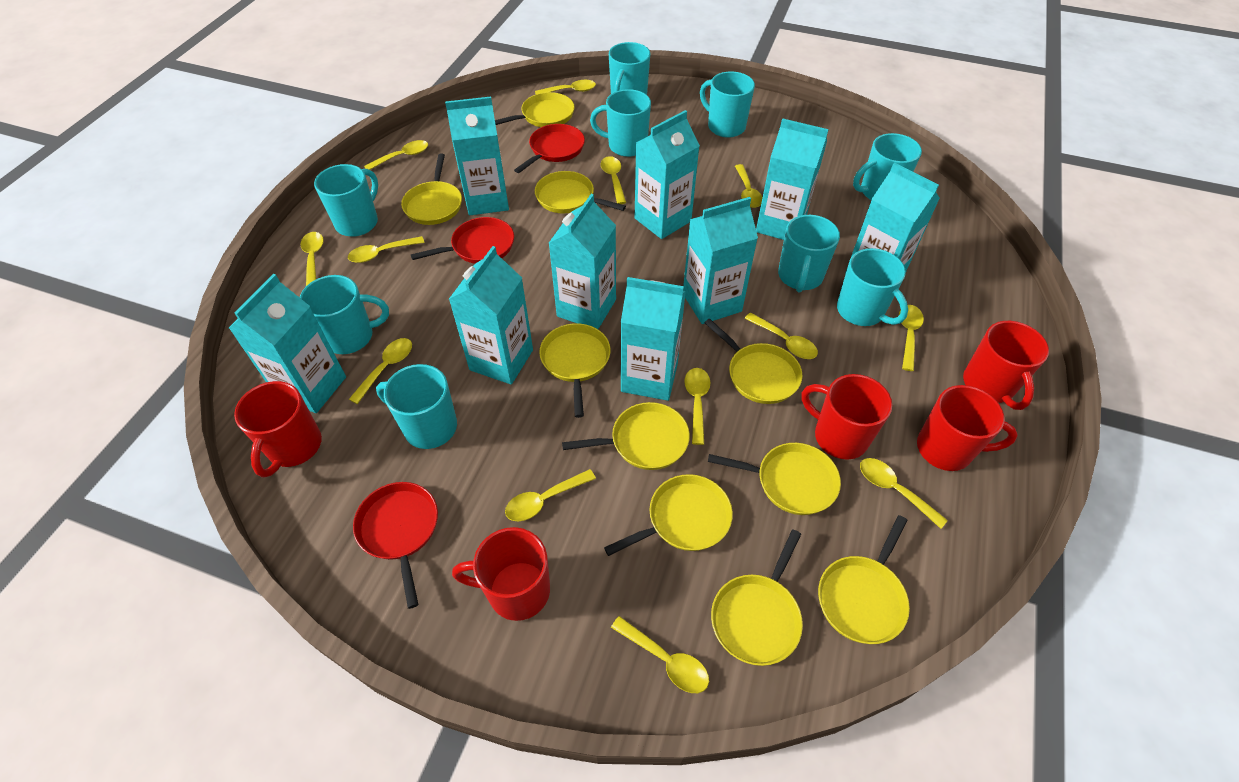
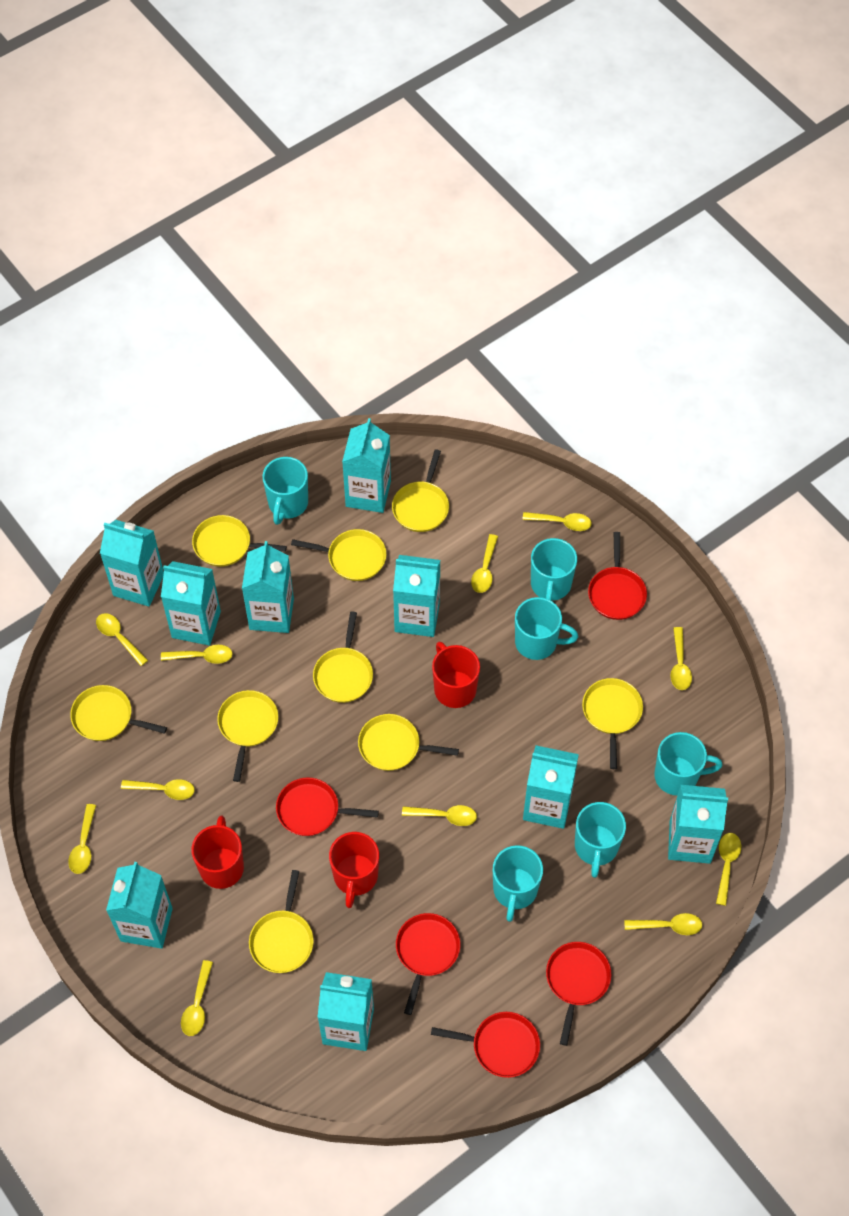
red mug: [234,381,322,478] [452,527,550,621] [801,374,892,460] [917,385,1018,471] [963,321,1049,410] = 5 -> [191,816,244,889] [329,832,379,908] [432,642,480,708] = 3
red pan: [353,482,438,609] [411,217,514,264] [514,124,585,173] = 3 -> [276,778,379,836] [396,913,460,1015] [431,1012,540,1078] [546,942,612,1046] [588,532,647,620] = 5
turquoise mug: [300,275,389,354] [314,164,378,237] [376,364,457,449] [590,89,651,157] [609,42,650,95] [700,71,755,138] [778,215,840,293] [837,248,908,326] [853,133,922,200] = 9 -> [262,457,308,525] [493,845,543,922] [515,597,578,660] [531,538,577,601] [575,802,626,878] [654,732,722,795] = 6
yellow pan: [401,154,462,225] [495,92,575,127] [535,171,626,213] [539,323,610,418] [562,402,690,470] [604,474,733,556] [704,319,802,404] [708,443,841,515] [711,530,803,666] [818,515,910,644] = 10 -> [70,685,167,741] [192,515,287,567] [217,690,278,782] [249,870,314,973] [291,529,387,581] [313,611,373,703] [358,714,459,771] [392,449,449,532] [582,678,643,769] = 9
yellow spoon: [301,232,324,286] [348,236,425,263] [349,338,412,404] [364,140,428,170] [505,469,596,521] [535,80,596,94] [601,156,626,204] [611,616,709,693] [684,368,711,445] [735,164,763,208] [744,312,818,359] [860,458,948,529] [899,305,924,371] = 13 -> [68,804,96,874] [96,613,148,666] [121,779,195,800] [161,645,233,664] [181,960,213,1036] [402,805,477,826] [471,534,498,593] [522,512,592,531] [624,913,702,935] [670,627,692,690] [716,833,741,906] = 11

